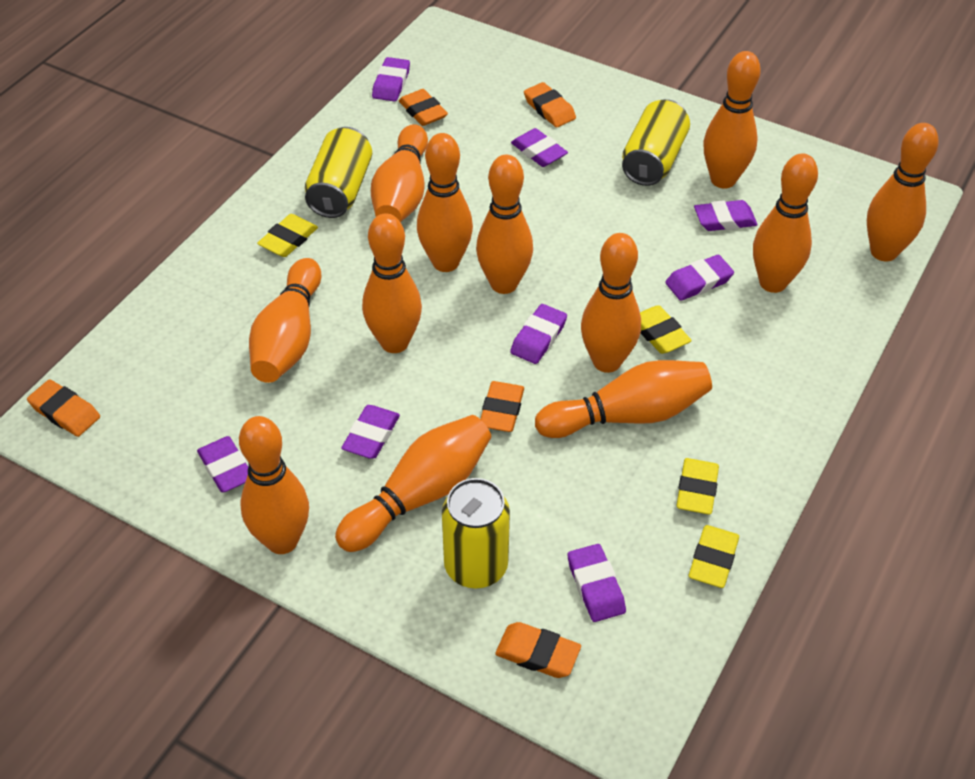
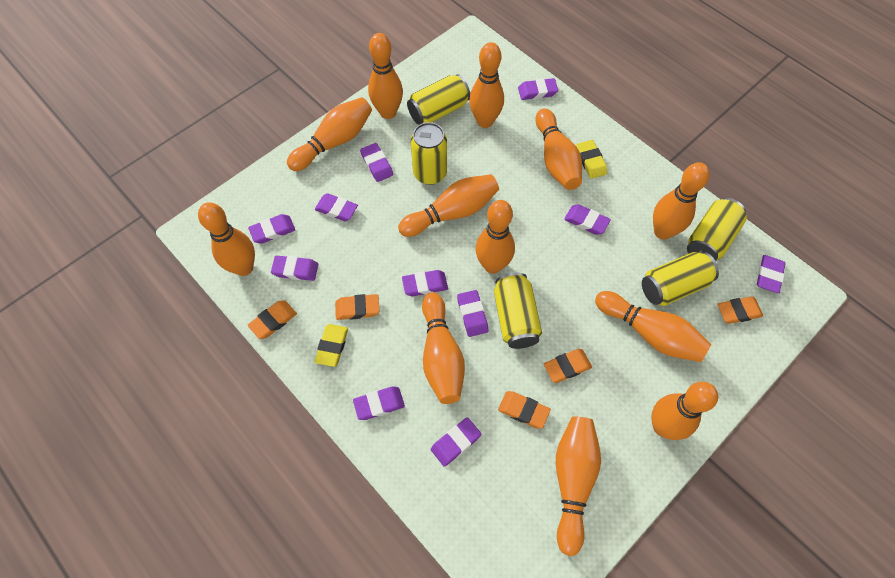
purple eraser: [197,436,248,492] [341,405,400,459] [372,57,410,101] [510,304,567,364] [511,128,568,167] [568,544,626,622] [665,255,734,301] [694,200,758,231] = 8 -> [248,214,295,244] [271,256,318,281] [315,193,358,221] [353,387,405,420] [360,143,393,182] [402,270,448,296] [431,417,481,467] [457,290,488,337] [518,78,558,100] [564,204,611,235] [757,255,786,293] = 11
yellow can: [305,127,372,218] [442,478,510,588] [622,99,690,186] = 3 -> [407,74,470,125] [411,122,447,185] [494,272,542,349] [642,251,719,306] [687,198,747,261] = 5
yellow eraser: [257,214,318,257] [640,305,692,354] [677,458,719,515] [689,525,739,588] = 4 -> [315,324,348,367] [576,140,607,179] = 2

